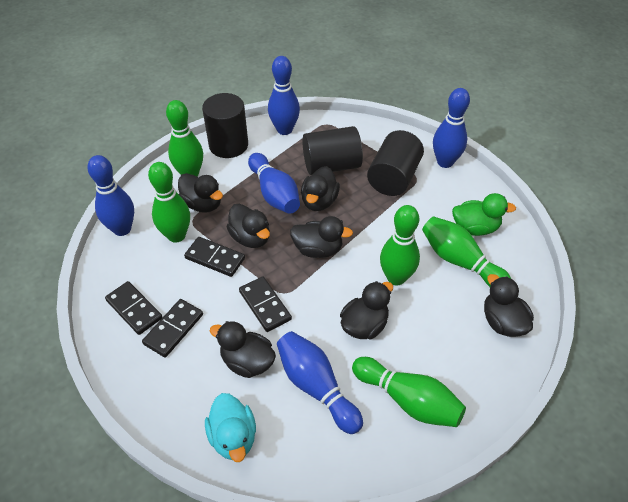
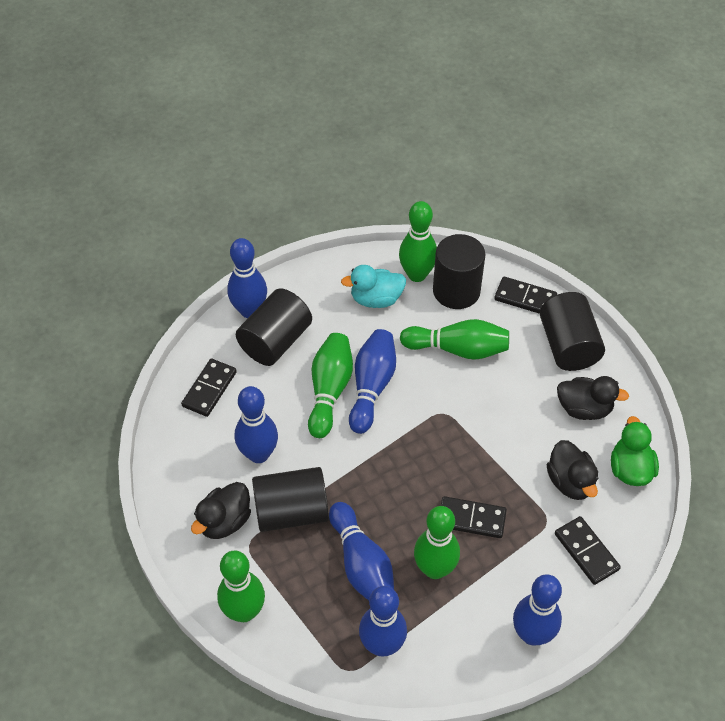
black cylinder: [202,93,248,158] [302,126,363,175] [367,130,424,196] = 3 -> [236,288,312,366] [252,467,329,532] [433,234,485,309] [540,292,605,371] = 4
black duck: [178,173,223,213] [210,321,276,378] [227,204,270,248] [290,216,353,258] [301,166,340,211] [340,281,393,339] [484,274,534,337] = 7 -> [191,482,251,539] [547,440,598,500] [557,376,629,420] = 3
blue bowling pin: [87,155,134,236] [248,153,300,214] [268,56,300,135] [277,331,363,434] [433,88,470,168] = 5 -> [227,238,267,318] [235,386,278,463] [329,502,394,601] [349,329,396,434] [359,586,407,657] [513,574,562,645] = 6

